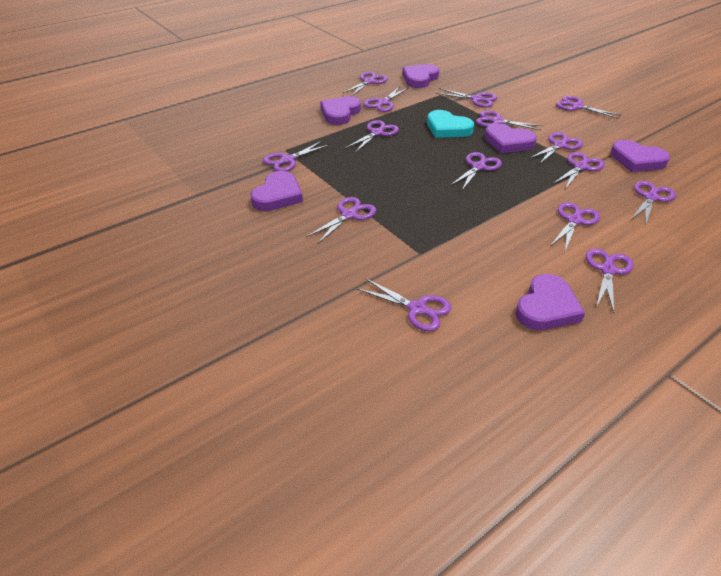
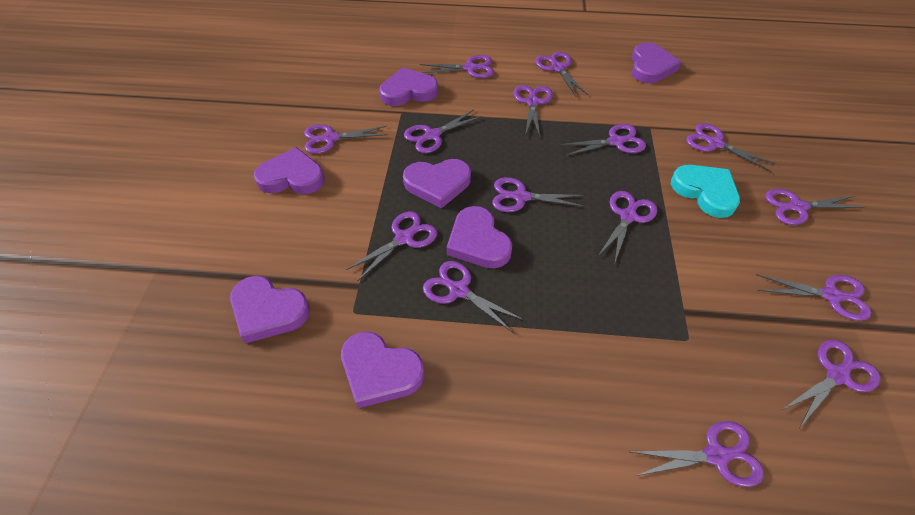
purple heart: [250,171,303,211] [320,96,361,125] [402,64,439,88] [484,123,537,153] [515,274,585,330] [611,140,670,172] = 6 -> [230,276,310,344] [254,147,324,194] [341,331,425,408] [379,67,438,106] [403,159,471,208] [447,206,512,269] [632,43,681,83] = 7

